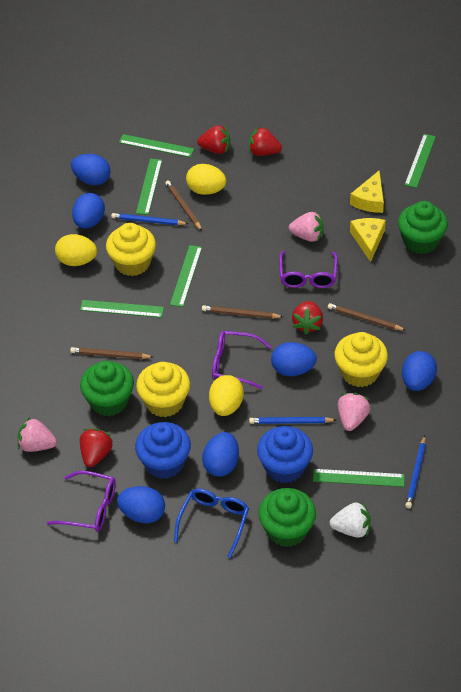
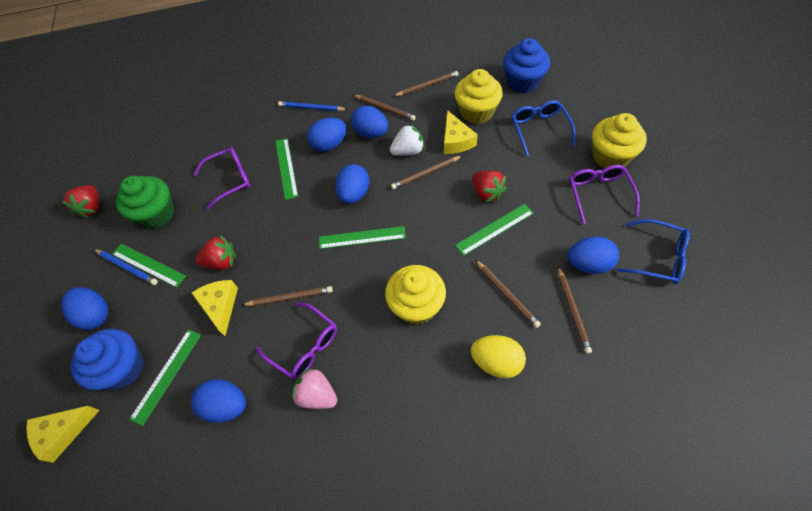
blue glasses: [174,489,249,558] = 1 -> [512,100,576,156] [616,219,690,284] = 2
blue pencil: [111,213,188,225] [249,417,336,424] [405,436,426,509] = 3 -> [94,249,158,285] [278,101,348,111] = 2
brown pencil: [70,347,153,359] [165,180,202,231] [202,305,283,319] [328,303,405,331] = 4 -> [242,286,333,306] [354,95,416,121] [391,156,462,189] [394,71,459,96] [475,260,541,328] [558,266,592,354] = 6
green cupcake: [80,361,134,416] [258,488,316,547] [398,201,448,254] = 3 -> [116,176,174,229] = 1
green ruler: [80,300,164,318] [119,134,194,157] [136,159,162,215] [170,245,202,307] [313,469,405,487] [404,134,436,188] = 6 -> [112,244,186,288] [129,329,201,426] [275,138,298,200] [319,226,406,249] [455,204,534,256] = 5
pink strawberry: [18,417,57,452] [289,212,324,242] [338,393,370,431] = 3 -> [291,367,337,409] = 1
red strawberry: [80,429,113,467] [197,125,230,154] [249,127,282,156] [292,301,323,335] = 4 -> [61,185,99,218] [195,235,236,270] [472,170,507,203] = 3
yellow cheese: [350,171,384,213] [350,218,386,262] = 2 -> [26,406,100,463] [192,280,238,336] [444,110,478,154] = 3
yellow egg: [55,234,97,266] [186,164,226,195] [209,375,244,416] = 3 -> [471,335,526,378] = 1

